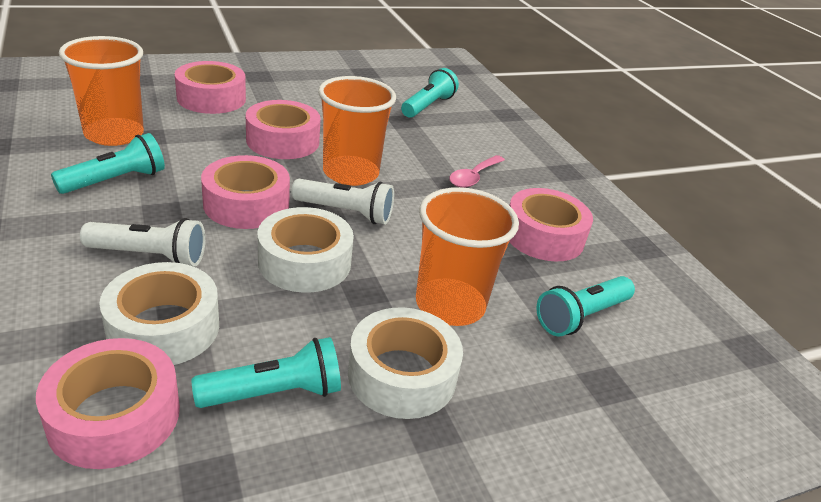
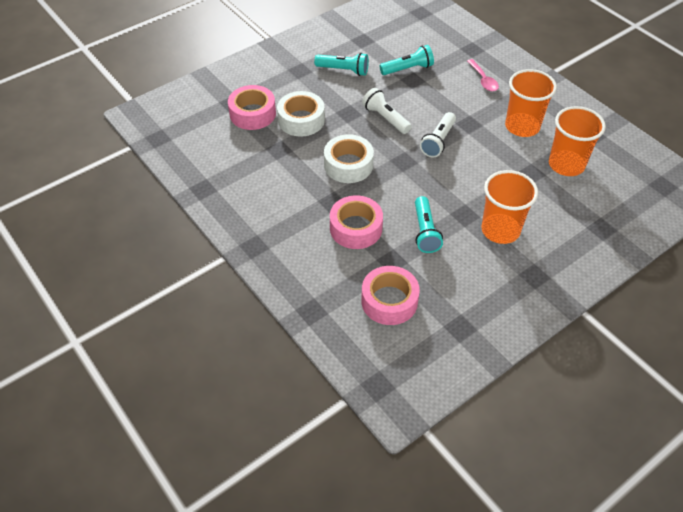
pink tape: [36,338,180,469] [175,61,246,114] [201,155,290,229] [246,100,320,159] [509,188,593,261] = 5 -> [228,85,276,130] [330,195,383,249] [361,266,420,325] = 3
turquoise flashlight: [51,133,165,194] [192,337,341,408] [401,68,459,118] [536,276,635,337] = 4 -> [314,53,369,76] [380,45,434,75] [415,196,443,253] = 3
white tape: [99,262,219,365] [258,207,354,293] [348,307,463,419] = 3 -> [277,91,325,136] [324,134,374,183] = 2

